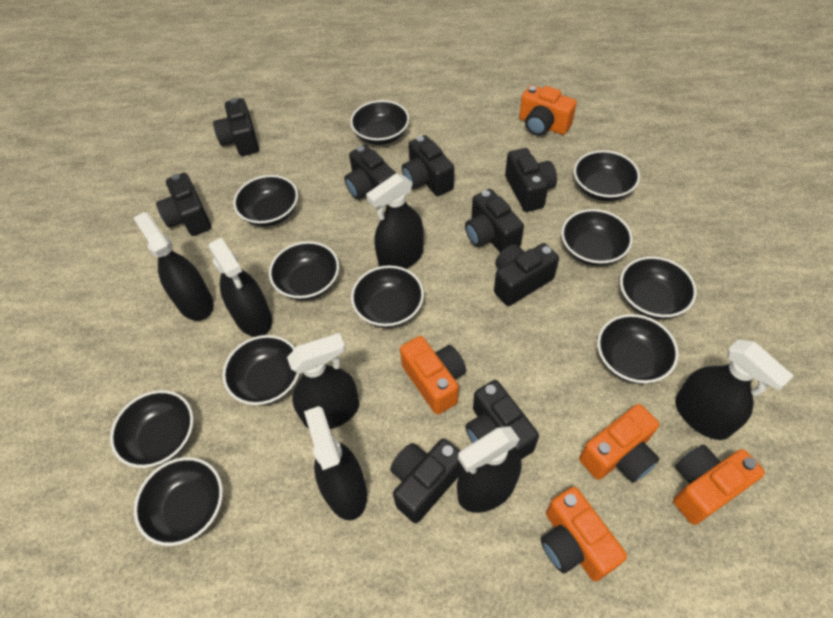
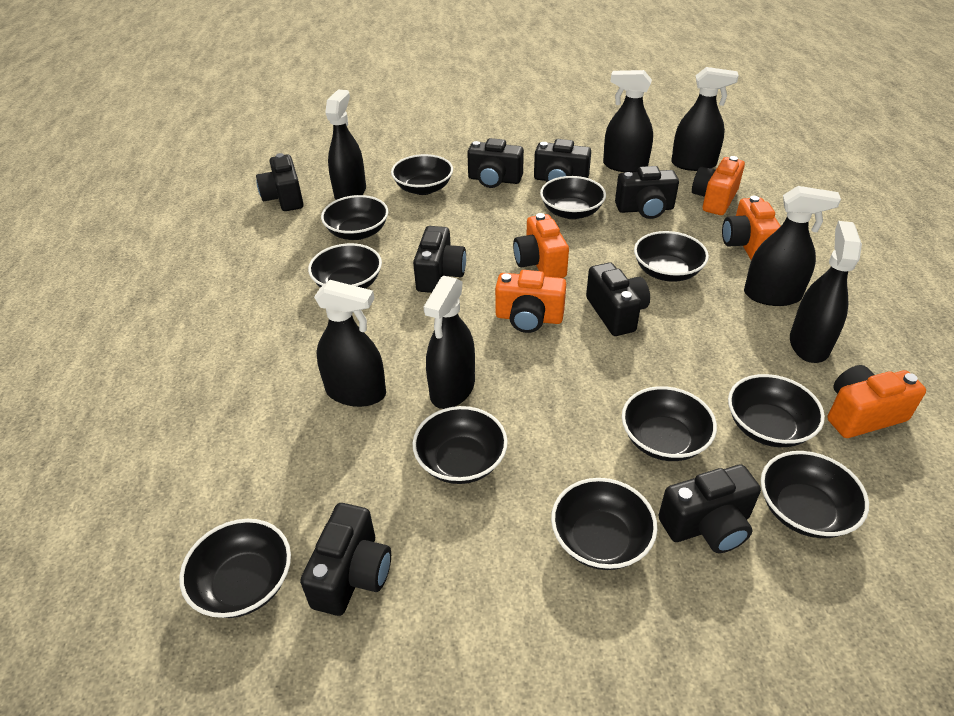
black camera: [156,173,212,236] [213,98,259,156] [344,145,396,199] [390,438,463,523] [402,135,454,196] [465,189,524,253] [465,380,539,460] [494,243,559,306] [505,148,557,212] = 9 -> [256,153,303,211] [300,503,391,616] [413,226,466,293] [467,138,524,188] [534,139,591,182] [586,262,650,336] [615,166,679,219] [658,464,761,553] = 8

